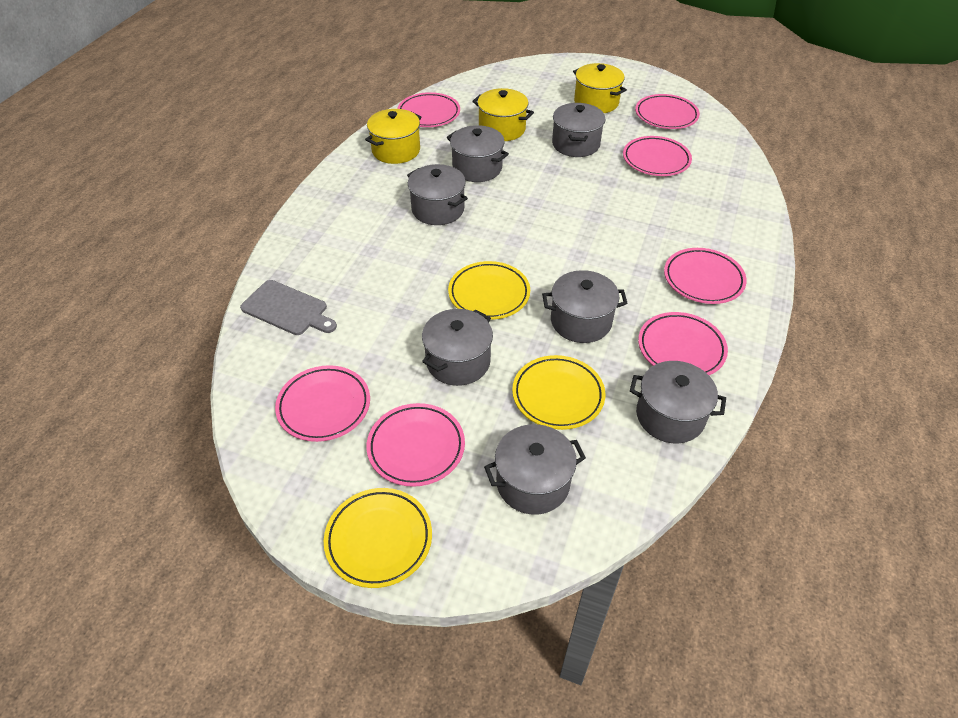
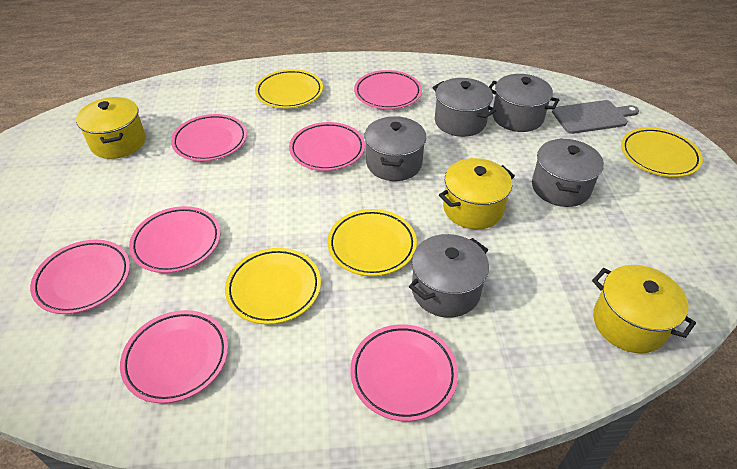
grey pot: [407,164,468,225] [422,309,493,386] [447,125,509,182] [484,424,586,515] [542,270,628,343] [552,103,605,157] [630,361,726,443] = 7 -> [364,116,426,181] [409,234,489,318] [432,78,496,137] [489,74,559,132] [532,138,604,207] = 5
yellow plate: [324,488,432,588] [448,261,530,320] [512,355,605,430] = 3 -> [225,248,321,325] [255,69,323,108] [328,209,417,276] [621,127,703,177] = 4

